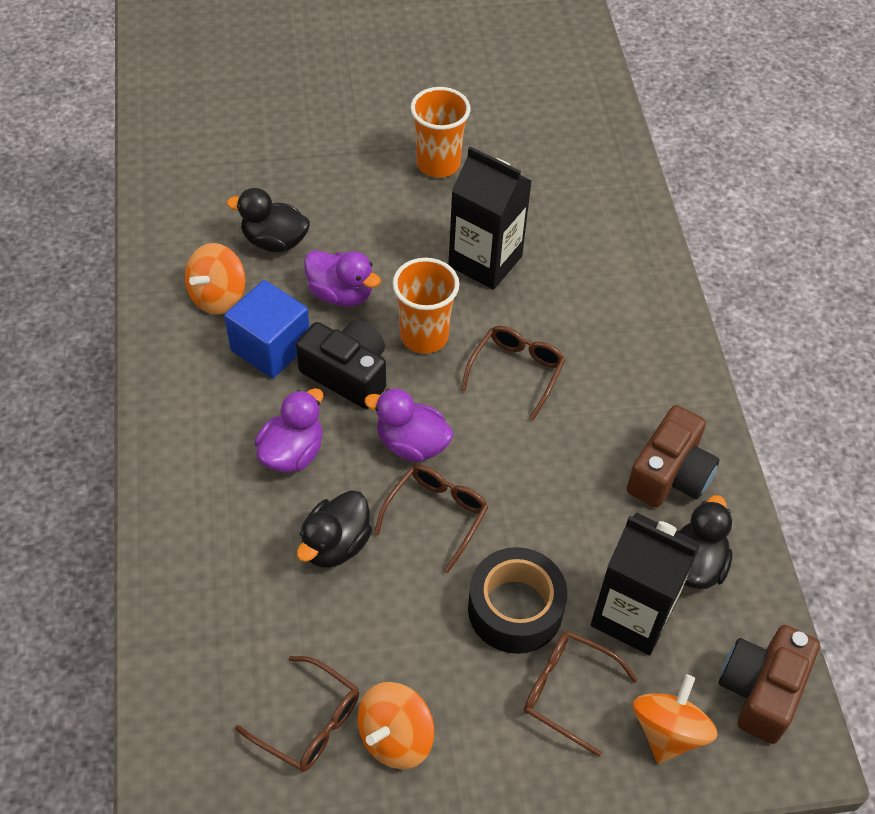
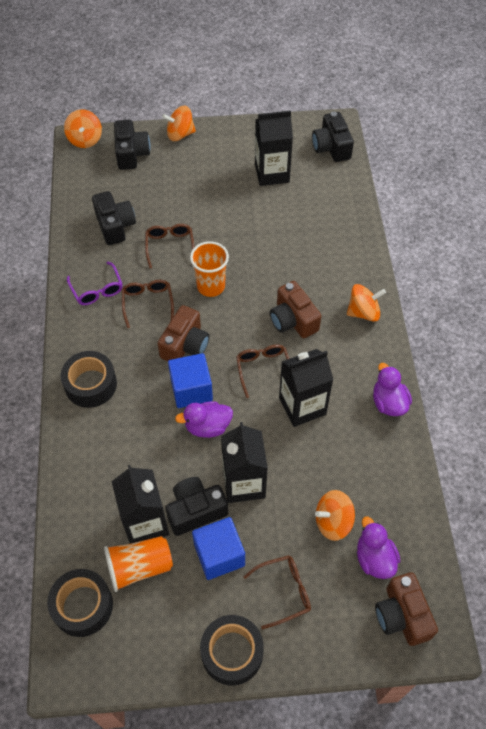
black camera: [296,320,386,409] = 1 -> [92,191,136,245] [114,120,151,170] [166,477,228,536] [312,111,354,162] = 4
black carton: [448,146,532,290] [591,512,701,655] = 2 -> [111,465,169,544] [221,422,268,503] [255,110,293,186] [279,349,333,427] = 4
black duck: [227,188,310,252] [297,490,372,568] [677,495,732,589] = 3 -> none = 0
black tape: [468,547,567,654] = 1 -> [47,569,113,637] [61,351,117,408] [200,615,264,685] = 3
blue cube: [224,280,309,378] = 1 -> [168,353,213,408] [192,517,245,580] = 2
brown camera: [627,405,719,508] [719,625,820,744] = 2 -> [157,305,209,361] [270,281,321,338] [375,572,438,646] = 3
orange spinning top: [185,243,245,315] [357,682,434,769] [633,674,718,764] = 3 -> [64,109,102,148] [162,106,196,141] [315,490,355,541] [347,284,386,322] = 4
purple glasses: none = 0 -> [67,262,122,305] = 1

